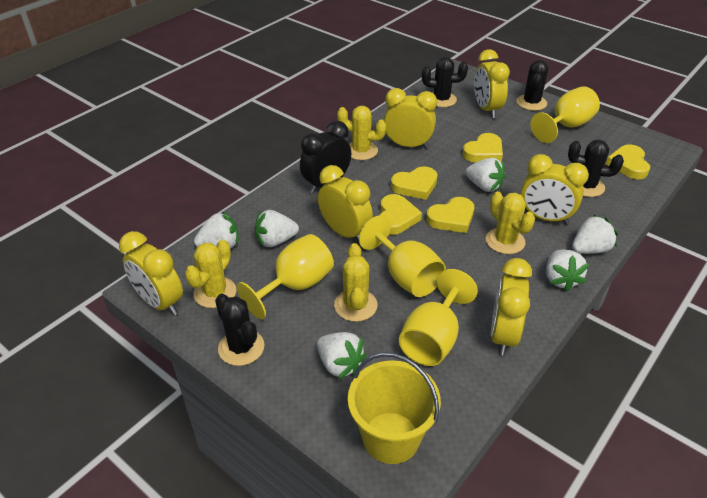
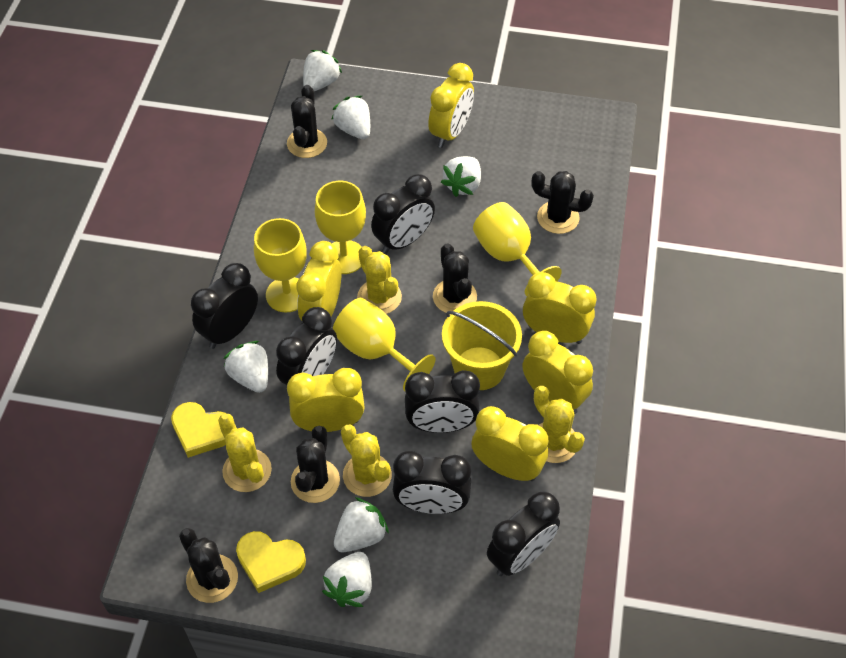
black cactus: [215,293,265,366] [422,57,468,107] [517,60,548,111] [568,140,624,197] = 4 -> [179,528,238,603] [287,85,327,158] [291,426,340,503] [433,243,477,313] [531,171,594,234] = 5
black clock: [300,121,351,194] = 1 -> [191,263,258,349] [276,307,337,385] [371,174,435,254] [393,451,471,514] [405,370,480,433] [487,491,560,576] = 6
yellow heart: [380,194,422,235] [391,166,438,200] [426,197,474,233] [462,133,503,162] [606,144,650,179] = 5 -> [171,402,227,458] [236,531,306,593] = 2

